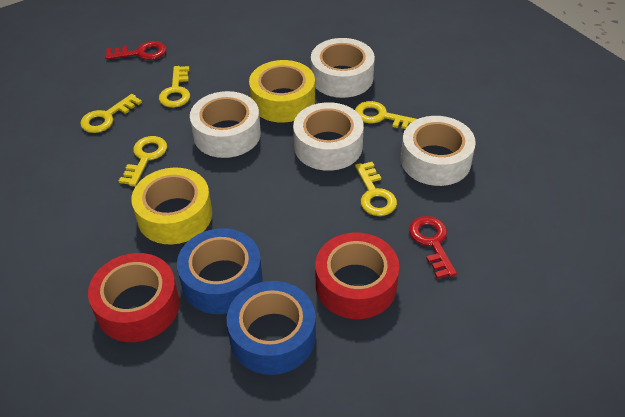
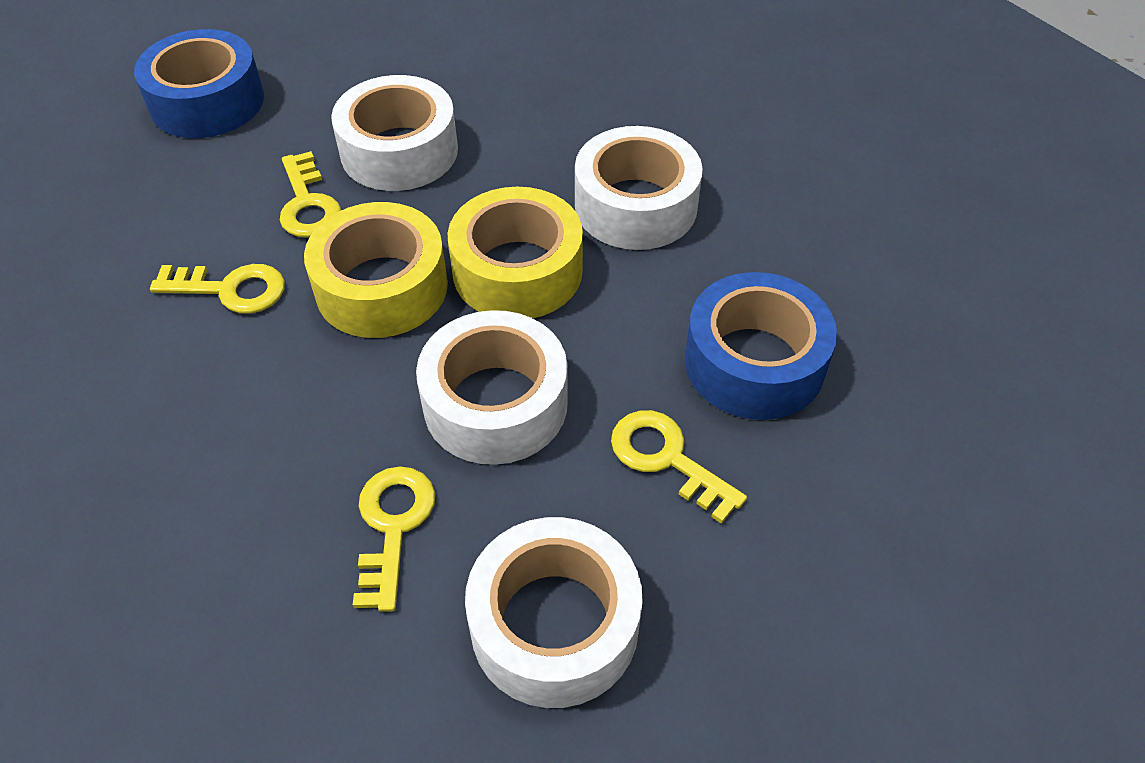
red key: [105,41,166,60] [409,216,457,279] = 2 -> none = 0
red tape: [88,253,180,342] [315,233,399,319] = 2 -> none = 0
yellow key: [80,94,142,133] [119,136,167,186] [159,66,190,108] [355,101,417,129] [355,162,397,216] = 5 -> [150,264,285,314] [280,151,341,238] [353,466,435,612] [611,410,747,524] = 4

